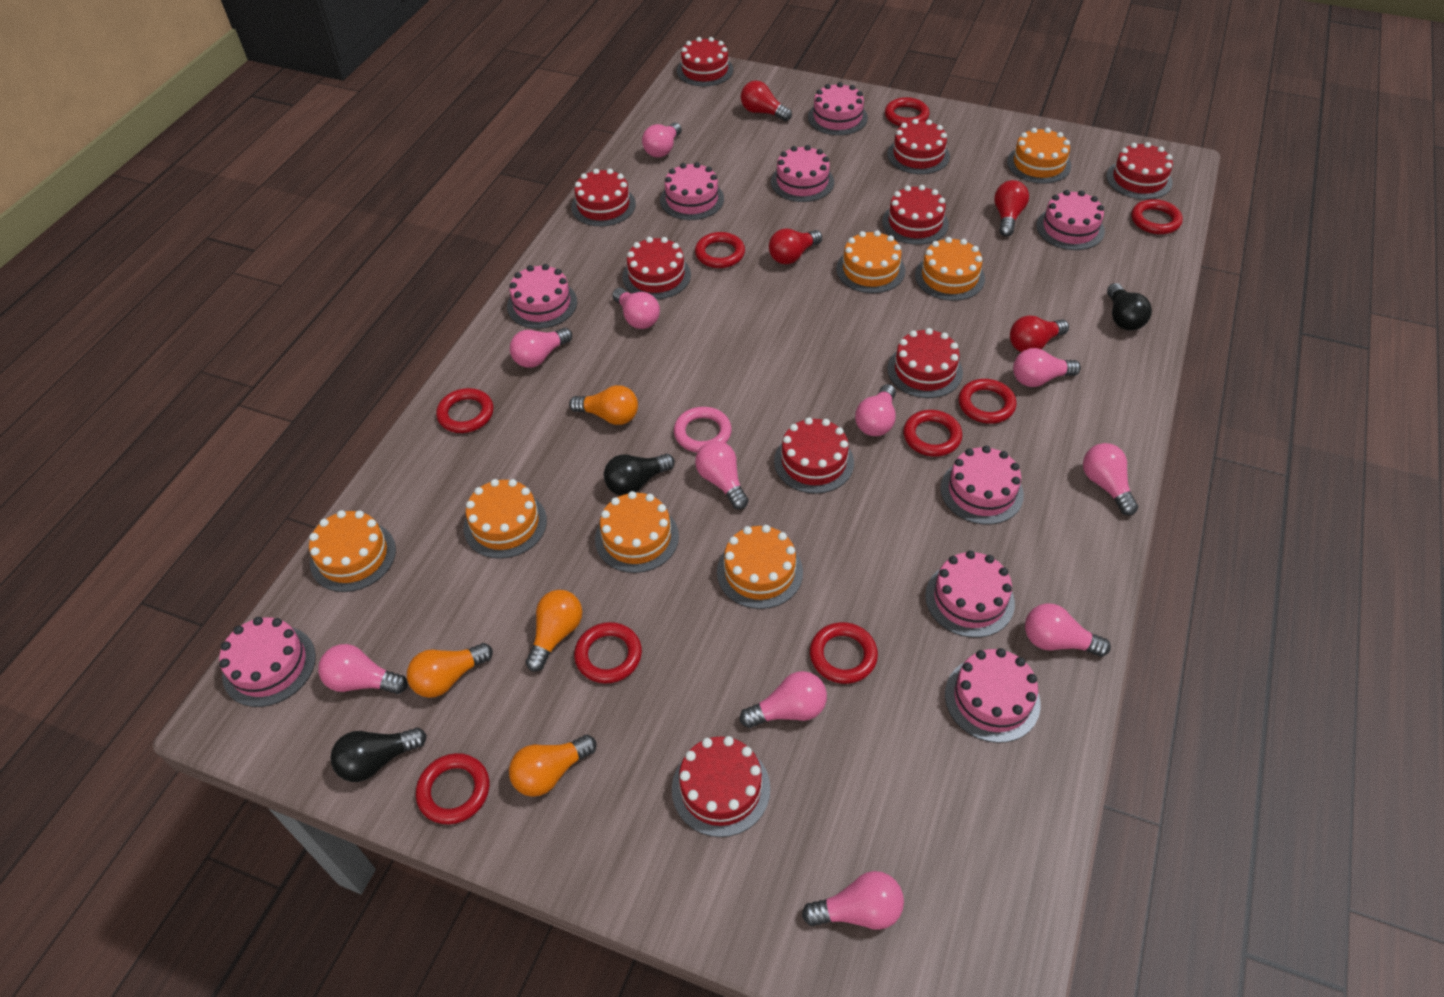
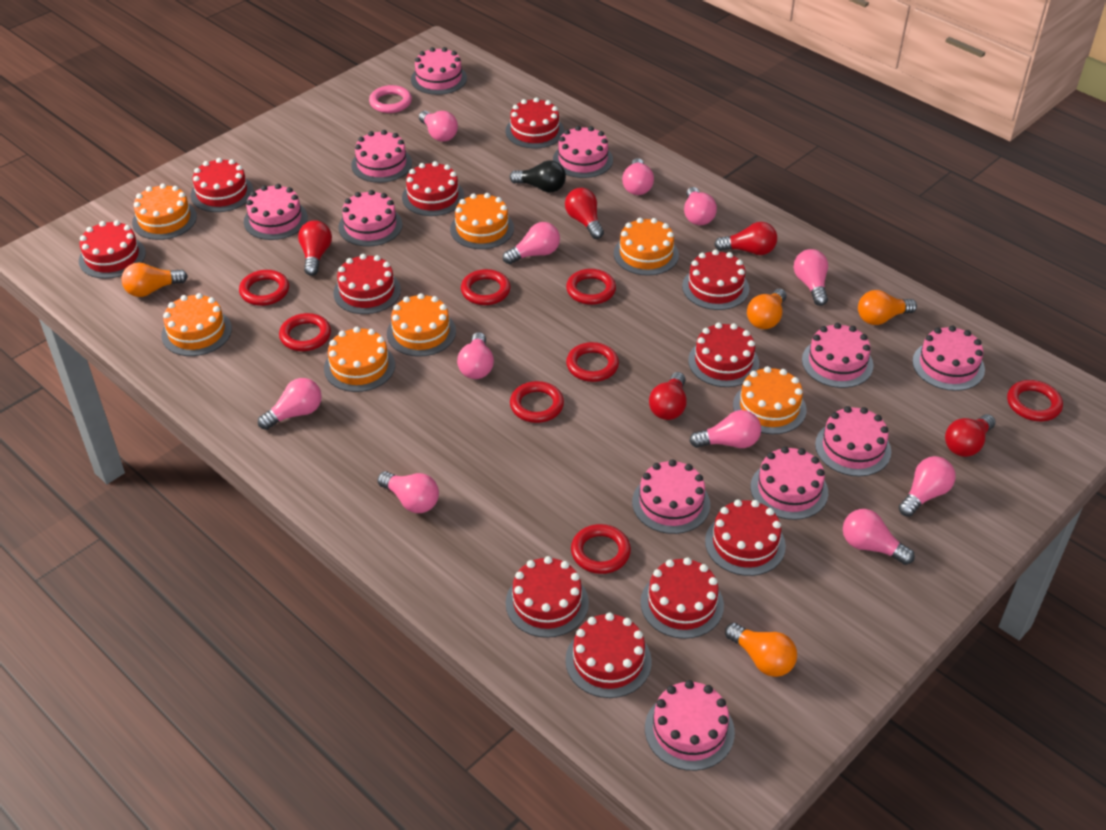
black light bulb: [330,728,427,782] [604,454,675,496] [1107,283,1152,330] = 3 -> [510,161,566,193] = 1
pink cake: [219,617,316,707] [507,264,577,329] [660,162,724,220] [771,145,834,202] [808,82,868,135] [925,550,1015,638] [940,446,1024,525] [945,648,1041,743] [1036,190,1105,250] = 9 -> [244,184,308,240] [338,190,403,246] [351,130,412,183] [411,47,467,95] [553,126,613,178] [632,459,710,534] [645,680,735,771] [751,446,828,520] [802,323,873,388] [815,406,891,476] [912,326,985,391] = 11
red cake: [571,169,636,226] [622,237,691,299] [672,736,770,837] [677,37,733,86] [774,417,854,494] [882,185,949,245] [887,119,950,174] [887,328,963,398] [1106,142,1173,199] = 9 -> [79,220,146,279] [190,158,253,212] [333,254,401,314] [402,161,464,216] [506,97,564,149] [506,556,589,638] [565,613,652,698] [640,557,724,639] [682,250,749,310] [688,322,759,387] [705,499,786,576] = 11
red light bulb: [741,81,792,121] [769,229,822,264] [994,180,1029,236] [1010,315,1069,352] = 4 -> [298,220,332,276] [565,188,604,239] [649,372,687,420] [714,222,777,255] [945,414,996,457] = 5
red ring: [416,753,489,824] [436,388,493,433] [574,622,642,684] [695,232,745,268] [810,622,878,684] [885,97,930,126] [903,410,962,457] [959,379,1016,424] [1131,199,1183,234] = 9 -> [239,270,289,306] [279,313,331,351] [461,269,511,305] [510,381,564,423] [566,269,616,305] [566,342,619,382] [571,524,631,574] [1007,380,1063,421] = 8

